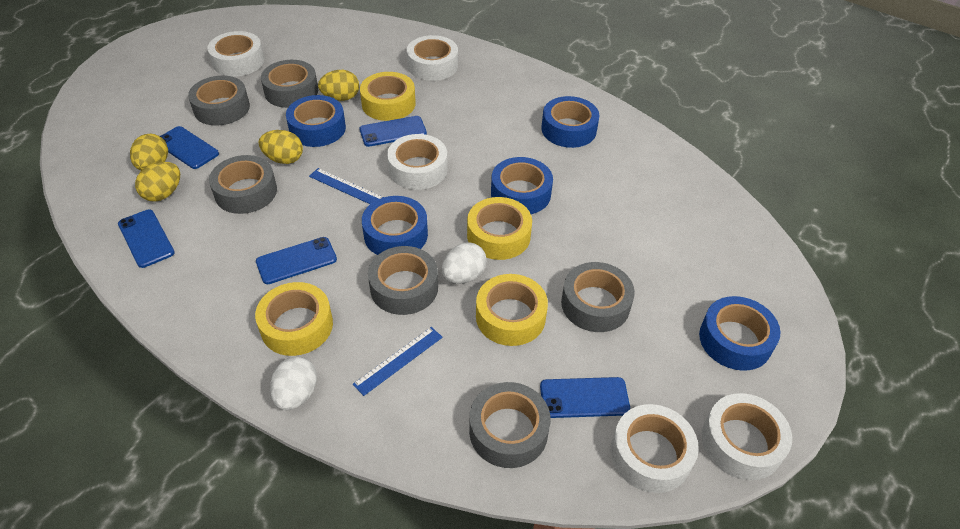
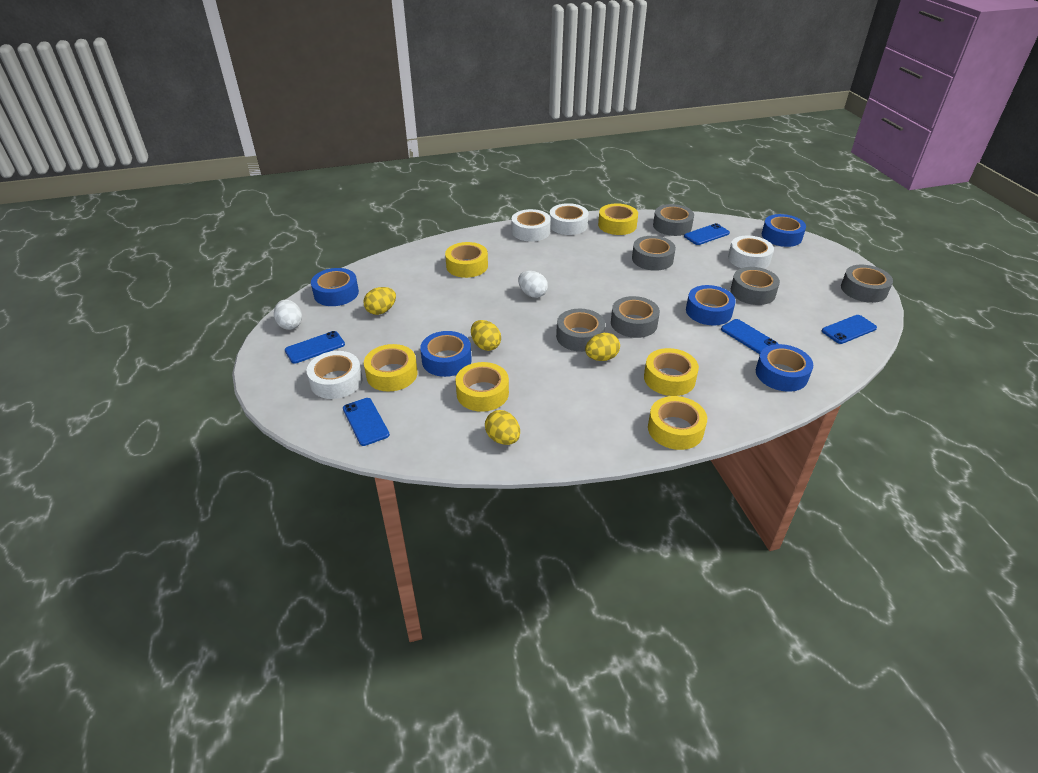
blue ruler: [309,168,384,204] [353,327,443,396] = 2 -> none = 0
white tape: [208,31,264,76] [387,134,447,190] [407,35,458,81] [611,404,699,493] [702,393,792,480] = 5 -> [307,351,363,399] [512,209,551,242] [550,203,588,235] [728,236,774,269] = 4
yellow tape: [255,282,333,356] [360,72,416,121] [467,197,532,260] [476,274,548,346] = 4 -> [364,344,418,391] [445,242,488,278] [455,362,509,412] [598,203,638,235] [644,348,699,396] [648,396,707,450] = 6

